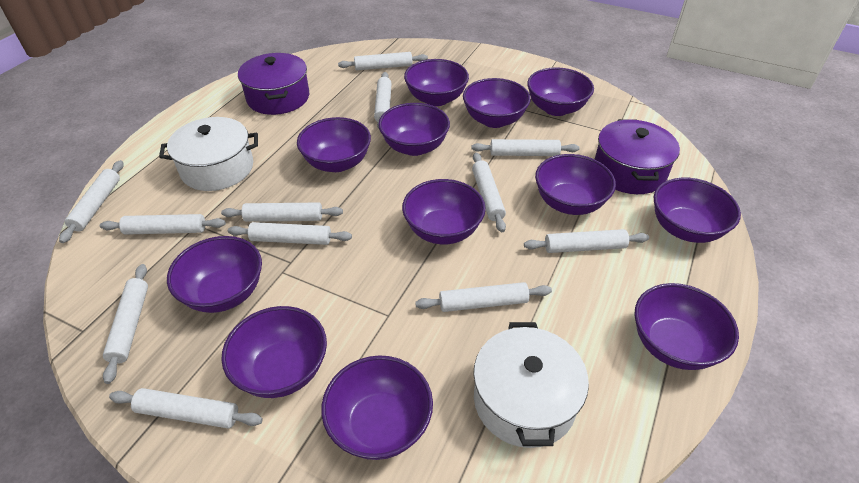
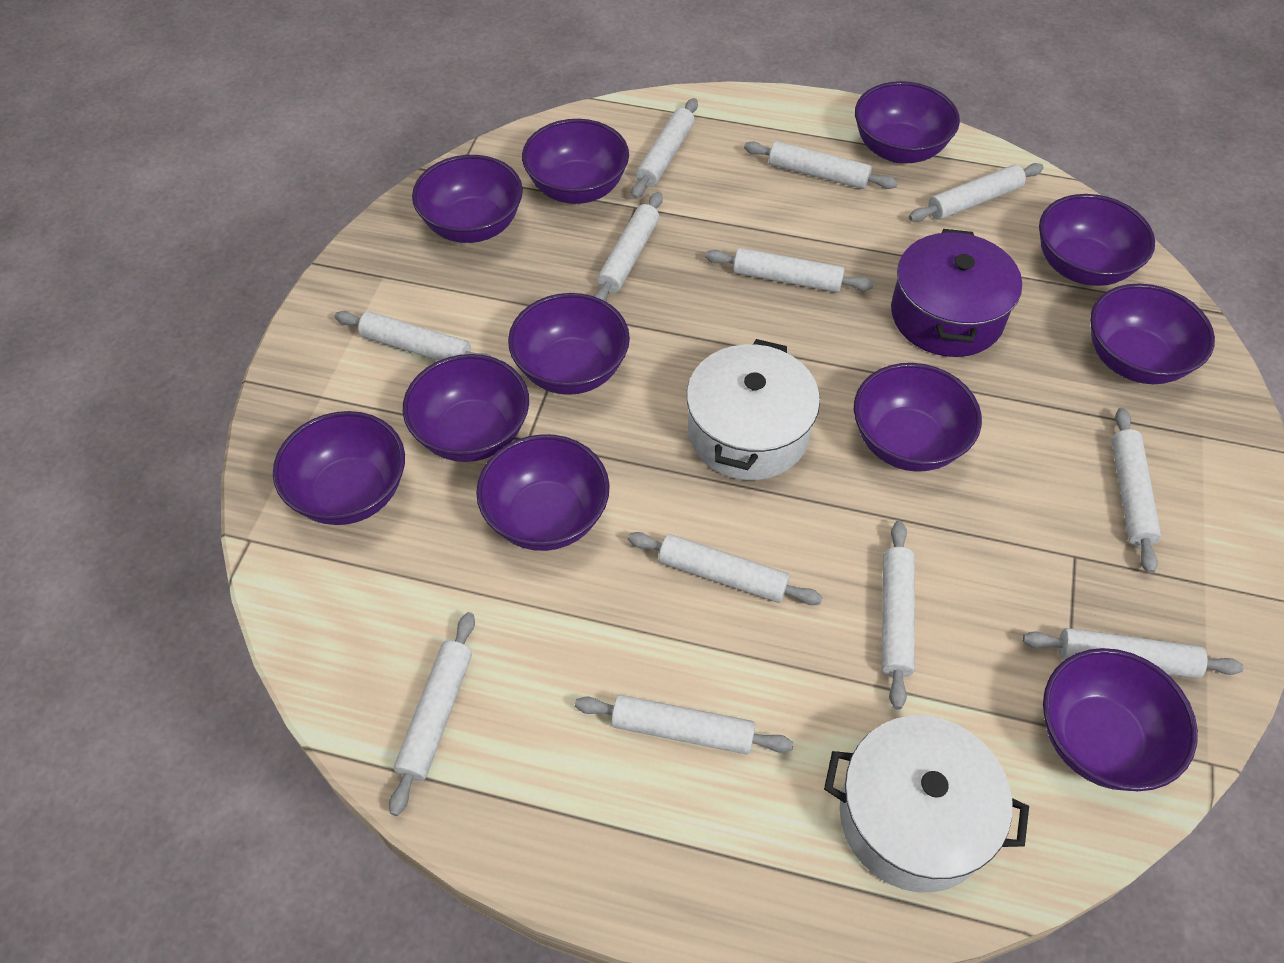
purple bowl: [167,236,262,313] [221,306,327,398] [297,117,371,172] [321,356,433,460] [378,103,450,156] [402,179,486,244] [404,59,469,106] [463,78,531,128] [527,67,594,116] [535,154,616,215] [634,283,739,370] [654,178,741,243] = 12 -> [273,411,405,525] [403,354,529,462] [412,155,523,243] [476,434,610,551] [508,293,630,395] [522,119,629,204] [854,363,982,472] [855,81,960,163] [1039,194,1155,286] [1043,648,1198,791] [1090,284,1215,384] = 11
purple pot: [238,53,309,115] [595,119,680,194] = 2 -> [891,229,1022,357] = 1

